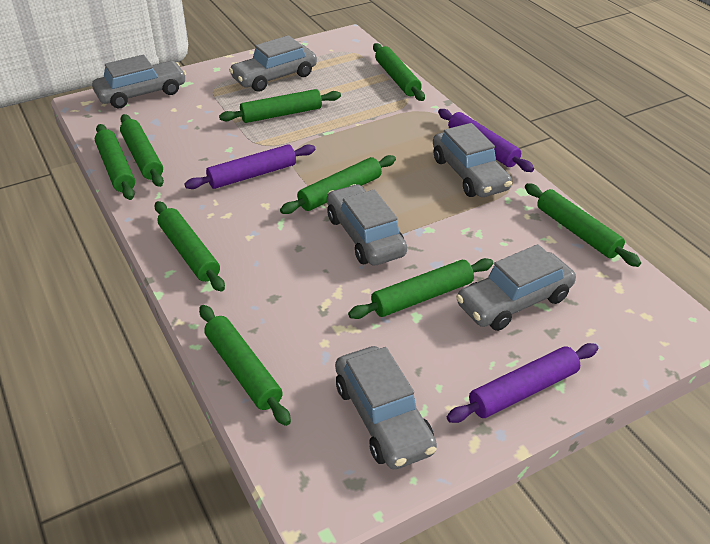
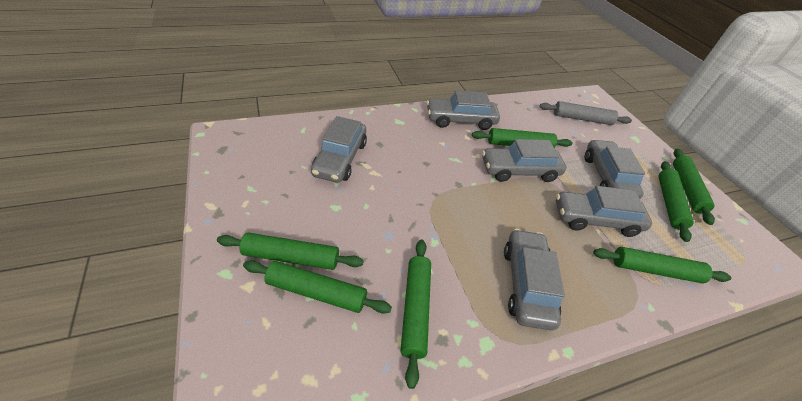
green rolling pin: [95,124,135,200] [120,114,164,187] [155,201,225,292] [199,305,291,426] [219,89,341,123] [280,155,396,214] [348,258,493,319] [373,43,425,101] [525,183,641,267] = 9 -> [217,233,364,270] [243,260,392,314] [400,239,431,389] [472,128,573,148] [593,247,731,284] [658,161,694,242] [673,149,715,225] = 7
grey rolling pin: none = 0 -> [539,101,632,125] = 1
purple rolling pin: [184,144,315,189] [438,109,534,172] [447,343,598,423] = 3 -> none = 0

